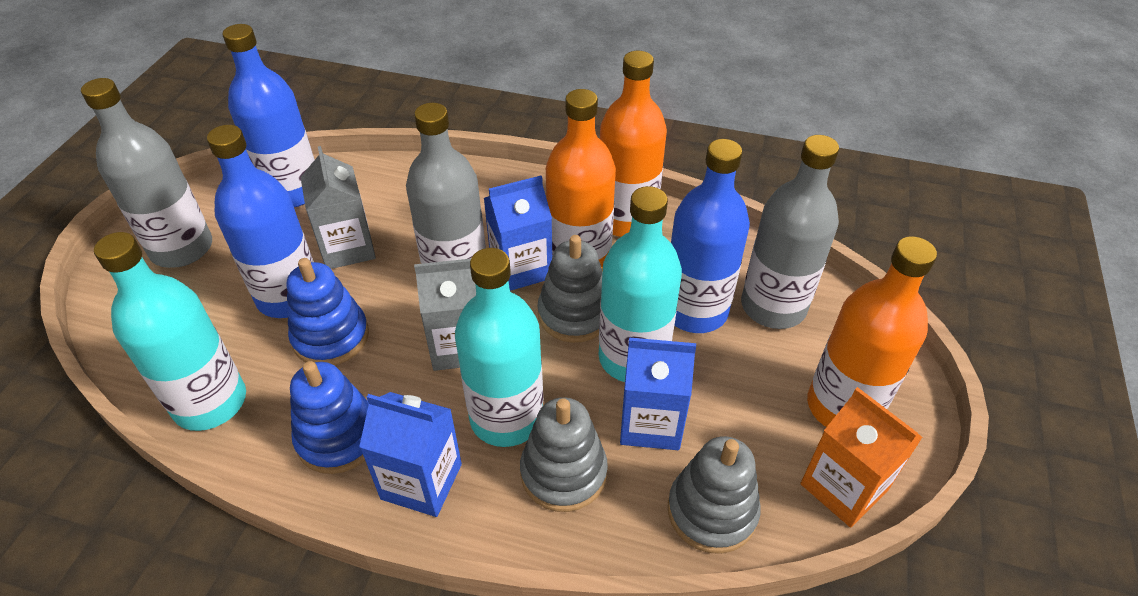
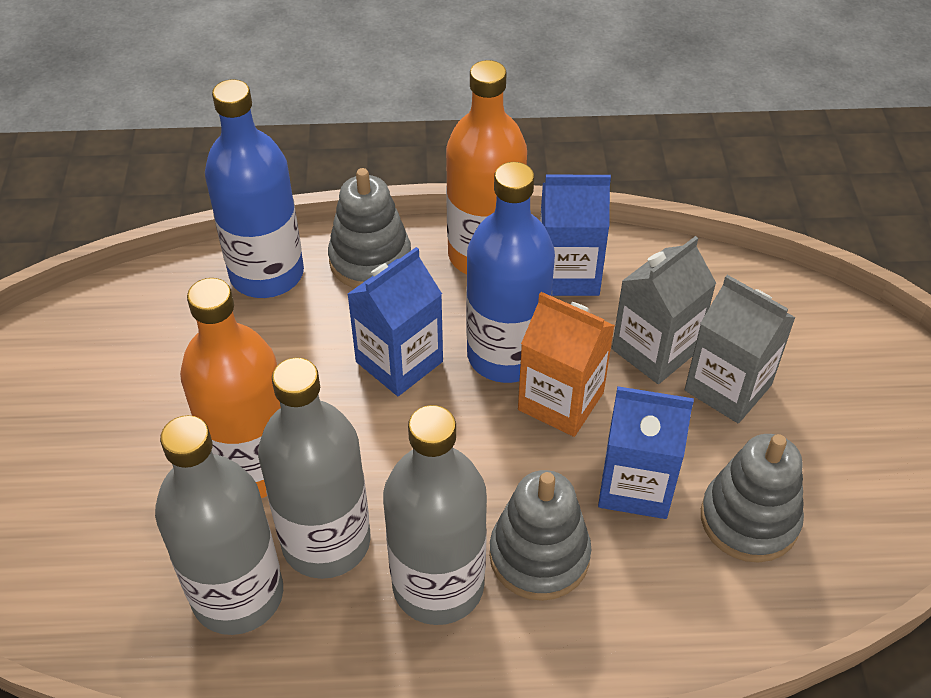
blue bottle: [207,125,314,318] [223,24,315,207] [671,139,750,333] = 3 -> [205,79,304,298] [466,162,555,383] = 2
blue stacking toy: [287,258,369,365] [290,361,369,474] = 2 -> none = 0
orange bottle: [546,89,616,270] [600,51,667,237] [807,236,937,427] = 3 -> [180,278,281,498] [446,60,527,275] = 2
turquoise bottle: [94,232,246,431] [455,248,543,447] [599,186,682,382] = 3 -> none = 0

